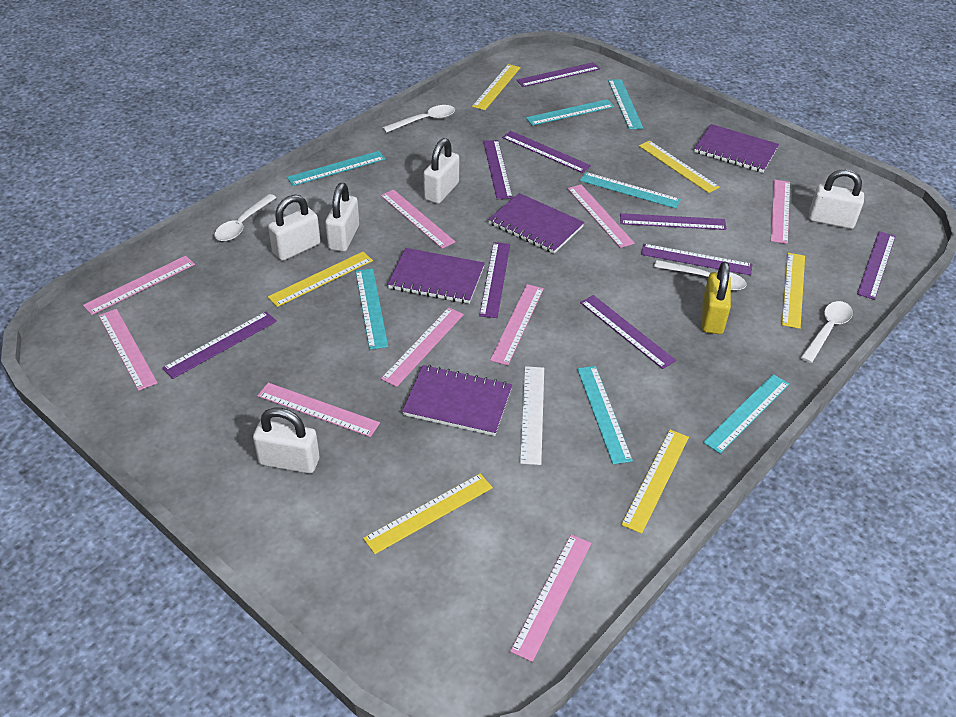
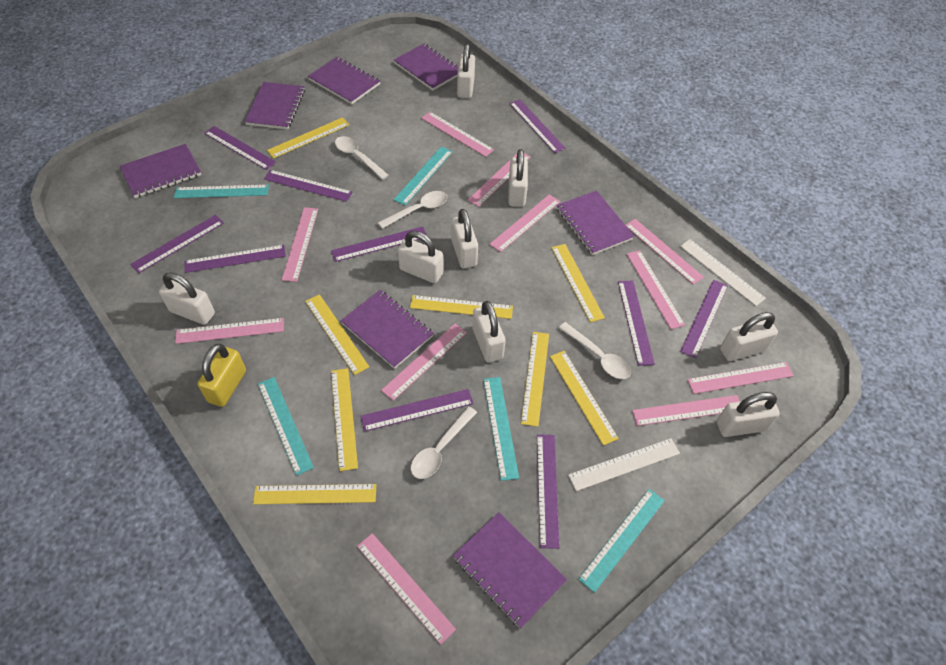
pink ruler: [83,256,195,315] [99,309,158,391] [257,383,380,437] [380,189,455,249] [381,307,464,387] [490,284,544,365] [510,535,591,662] [567,185,635,248] [771,180,790,244] = 9 -> [175,318,284,344] [282,207,318,282] [357,533,456,645] [381,324,467,401] [421,112,494,157] [468,153,531,207] [489,194,560,252] [626,219,704,285] [626,250,685,329] [632,395,740,426] [687,362,794,394] = 11
purple notebook: [388,248,485,304] [402,365,512,436] [488,193,584,254] [694,124,779,173] = 4 -> [120,144,201,198] [244,82,305,129] [308,57,380,104] [341,290,434,369] [394,44,458,91] [453,512,567,628] [556,190,634,255] = 7
purple ruler: [162,312,277,379] [479,242,510,318] [483,140,513,199] [502,131,591,173] [516,62,600,87] [580,295,676,369] [620,213,727,230] [641,244,752,275] [857,231,896,300] = 9 -> [130,215,224,274] [184,245,286,273] [204,126,276,170] [264,170,353,202] [331,226,427,262] [360,389,474,432] [509,99,566,153] [537,434,560,549] [618,281,655,366] [680,280,728,359] = 10
turquoise ruler: [287,151,385,186] [356,269,388,350] [526,99,614,126] [577,366,633,464] [580,172,681,209] [608,79,643,130] [703,374,789,454] = 7 -> [174,185,269,198] [258,377,314,476] [393,146,453,206] [483,377,519,481] [578,489,665,593] = 5
white padlock: [253,407,319,474] [268,195,320,261] [325,183,359,252] [423,138,459,204] [809,169,864,229] = 5 -> [159,272,215,325] [398,231,443,283] [451,209,478,268] [457,44,475,98] [473,301,506,362] [508,149,528,207] [717,392,780,437] [720,312,778,361] = 8
white ruler: [520,366,544,465] = 1 -> [568,438,680,491] [680,239,766,306] = 2
yellow ruler: [268,252,373,307] [363,474,493,554] [472,64,521,110] [621,430,689,534] [639,141,720,193] [782,253,805,329] = 6 -> [253,484,376,504] [267,117,349,158] [305,294,369,375] [331,368,358,471] [410,295,513,319] [521,332,549,427] [550,351,619,445] [551,244,605,322] = 8

